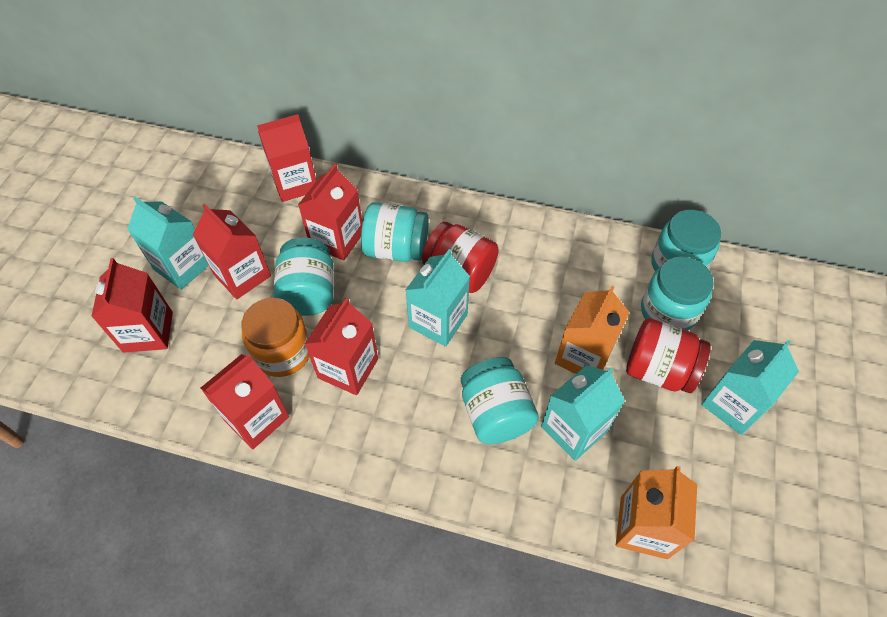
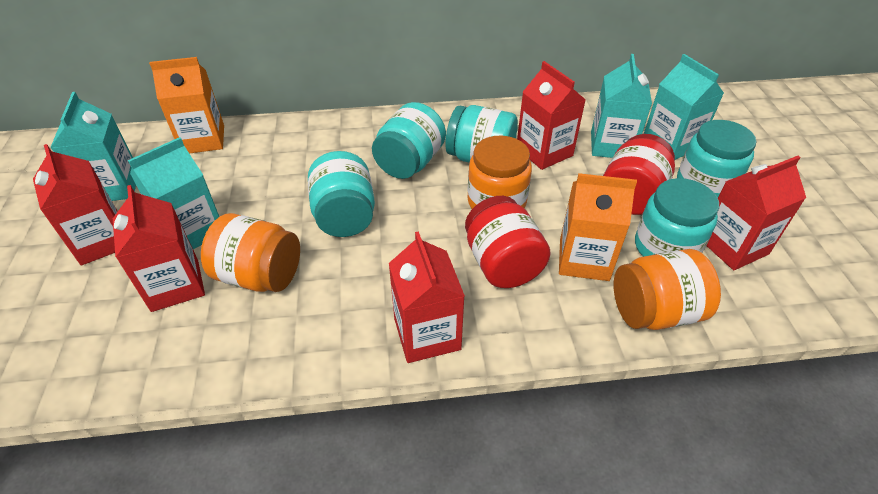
orange jar: [241,298,310,377] = 1 -> [201,213,300,292] [467,136,532,209] [614,249,721,330] = 3
red carton: [91,258,173,353] [193,204,271,299] [201,354,289,449] [257,114,316,202] [298,164,363,260] [305,298,378,395] = 6 -> [33,144,118,265] [113,185,205,312] [389,231,465,363] [517,61,586,170] [706,156,806,270] = 5

